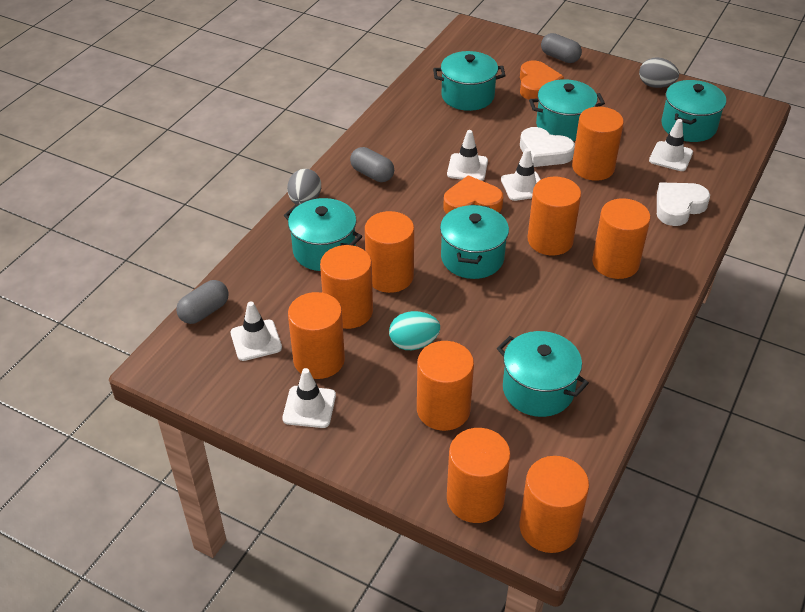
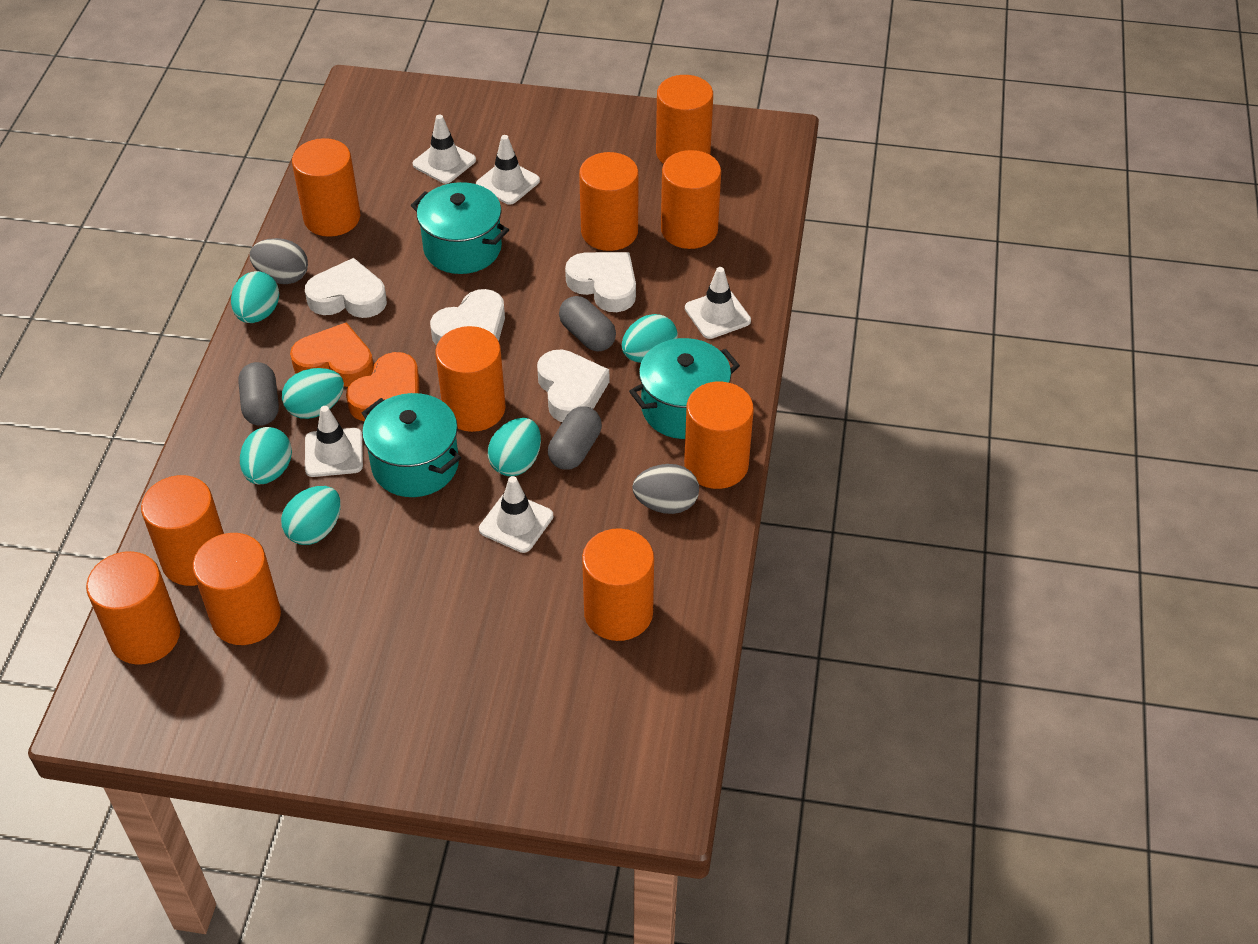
orange cylinder: [288,292,345,379] [320,245,373,329] [365,211,414,293] [417,341,474,431] [447,428,511,523] [519,456,589,553] [528,177,581,255] [572,107,624,181] [592,198,651,279] = 9 -> [86,551,180,665] [141,475,224,586] [193,533,281,645] [292,138,360,237] [435,326,506,432] [579,152,639,251] [582,528,654,641] [656,75,713,164] [661,150,721,249] [684,382,754,489] = 10
turquoise egg: [389,311,440,350] = 1 -> [231,271,279,323] [240,427,292,484] [281,486,341,545] [282,368,344,419] [488,418,541,476] [621,314,678,363] = 6
turquoise pot: [284,198,362,271] [433,51,506,111] [440,204,509,279] [497,331,589,417] [529,79,605,141] [661,80,726,142] = 6 -> [362,393,461,497] [411,182,509,274] [629,338,740,439] = 3
white heart: [520,127,575,167] [657,182,710,226] = 2 -> [305,258,387,318] [430,289,505,346] [537,349,609,422] [565,252,636,312] = 4

